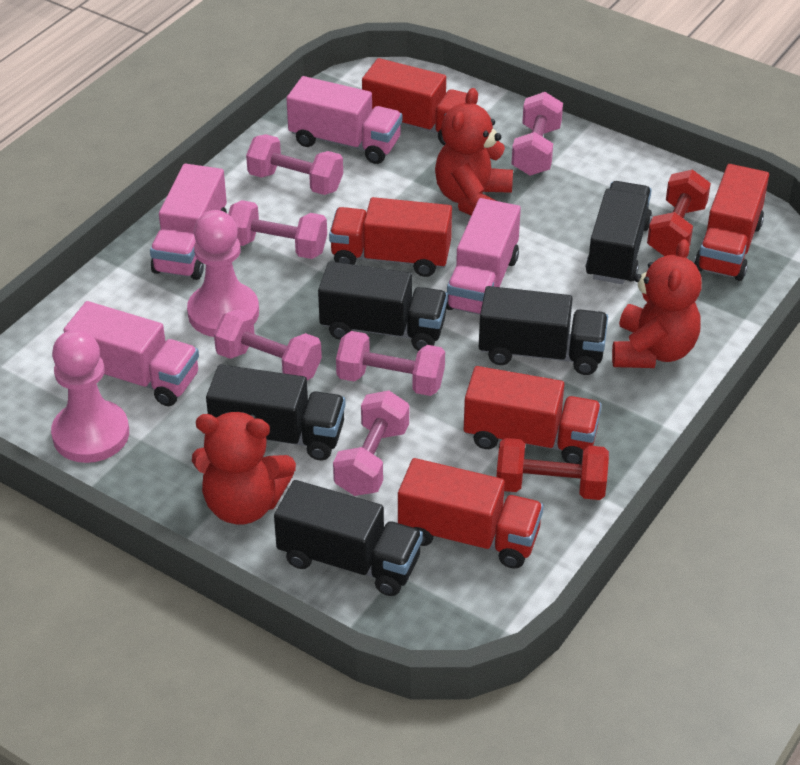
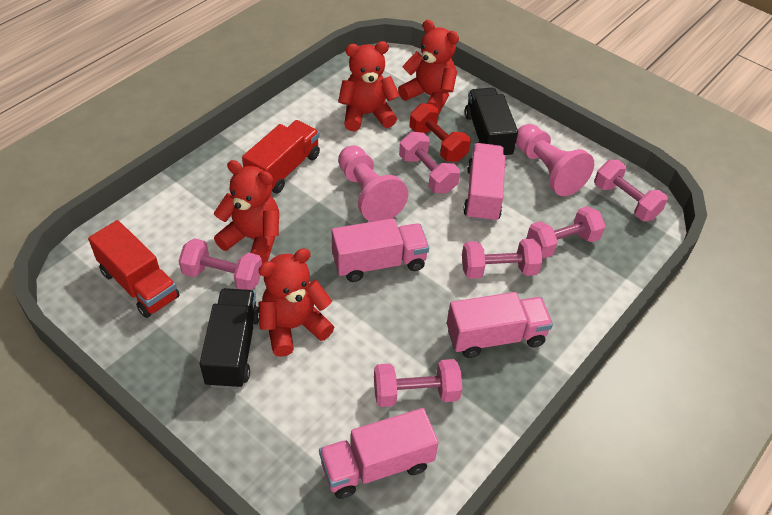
black truck: [206,365,346,460] [274,480,423,596] [318,261,448,351] [479,286,608,375] [586,181,652,284] = 5 -> [200,288,259,389] [465,88,518,158] = 2
red dumbbell: [496,438,609,500] [647,169,711,256] = 2 -> [410,103,471,162] = 1
red teddy bear: [192,412,296,525] [435,88,513,215] [612,239,702,368] = 3 -> [214,160,279,264] [258,248,334,357] [338,41,400,131] [398,20,459,113] = 4
red truck: [329,197,452,277] [362,58,467,145] [398,458,544,569] [464,366,602,464] [694,164,769,281] = 5 -> [88,220,180,318] [242,120,320,194] = 2

